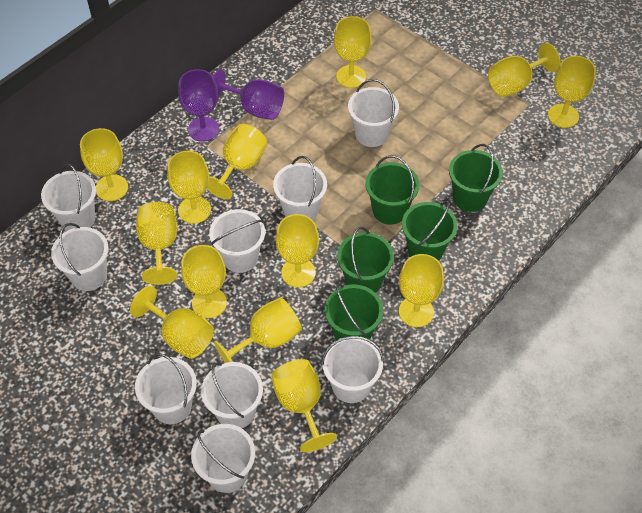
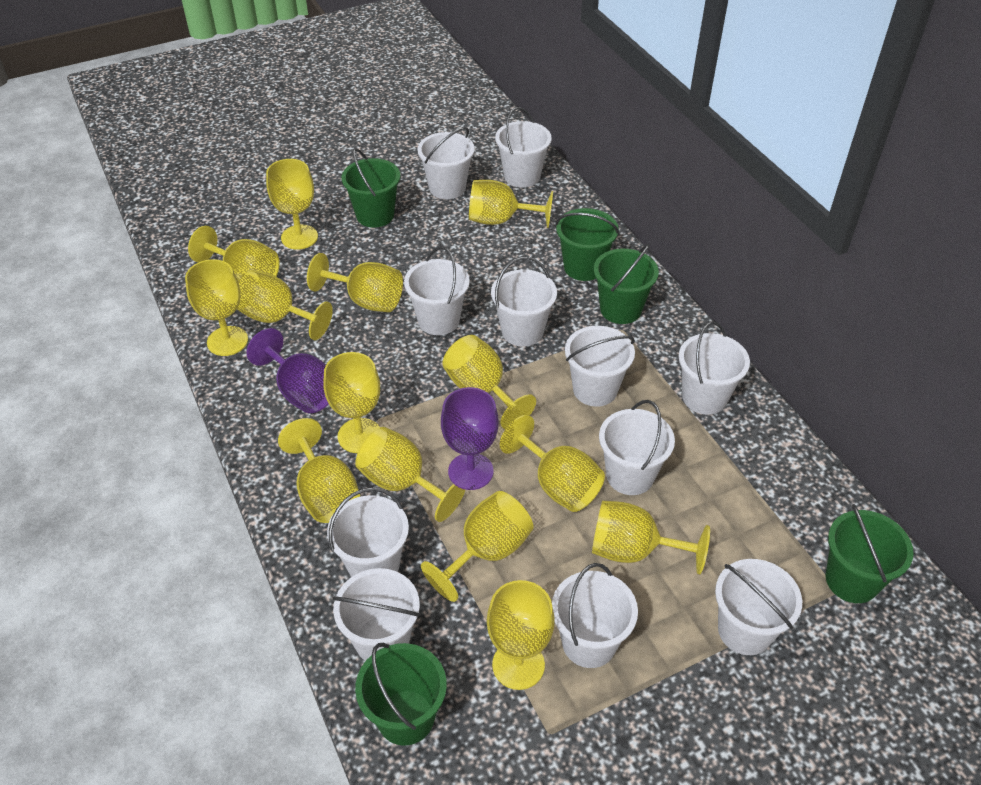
white bucket: [41,164,96,231] [51,223,108,291] [135,353,197,424] [191,424,255,493] [201,362,263,428] [209,209,265,273] [273,156,327,220] [321,336,384,403] [348,79,399,147] = 9 -> [327,487,409,577] [332,568,420,661] [404,247,470,335] [417,127,475,199] [491,257,557,346] [495,107,552,188] [552,563,638,668] [565,326,635,407] [599,400,675,495] [679,321,750,414] [715,559,802,655] = 11
yellow goblet: [80,128,128,201] [130,286,214,359] [136,202,178,285] [167,151,211,224] [181,245,227,318] [207,124,267,199] [214,297,302,363] [271,359,337,452] [276,214,319,288] [334,16,372,88] [399,254,444,327] [488,43,560,97] [548,56,596,128] = 13 -> [185,259,248,356] [188,226,280,282] [237,270,333,340] [266,159,318,250] [278,418,360,523] [307,253,403,312] [323,352,380,453] [355,427,466,522] [421,491,533,602] [443,335,536,429] [469,180,553,228] [487,580,555,690] [500,415,605,512] [592,501,710,574] = 14

